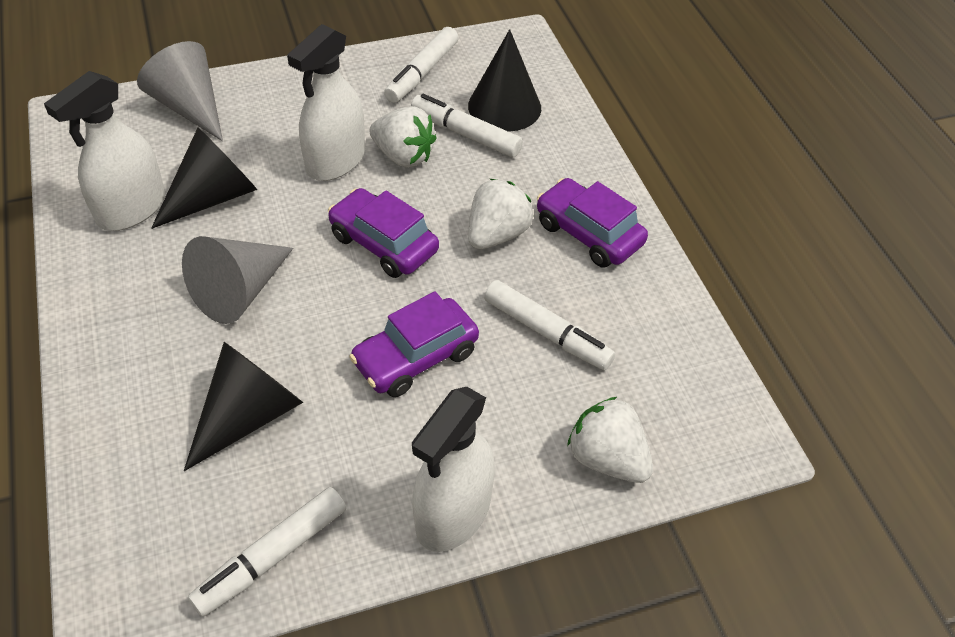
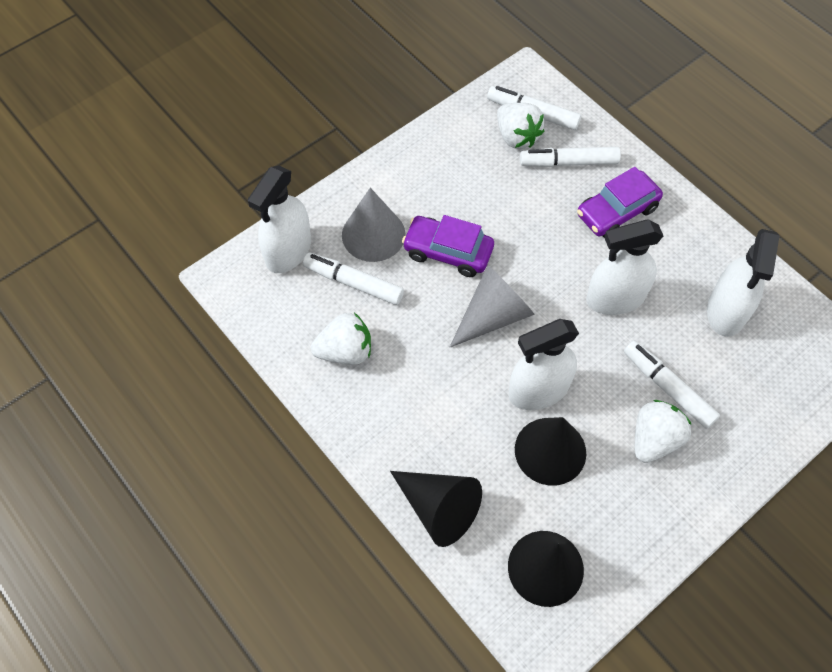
purple car: [328,188,439,278] [349,291,479,397] [537,178,648,268] = 3 -> [402,215,494,277] [577,167,663,237] = 2
white spray bottle: [44,71,165,231] [287,24,365,181] [412,387,495,552] = 3 -> [248,166,311,273] [508,319,579,410] [586,219,664,315] [707,229,780,337] = 4

